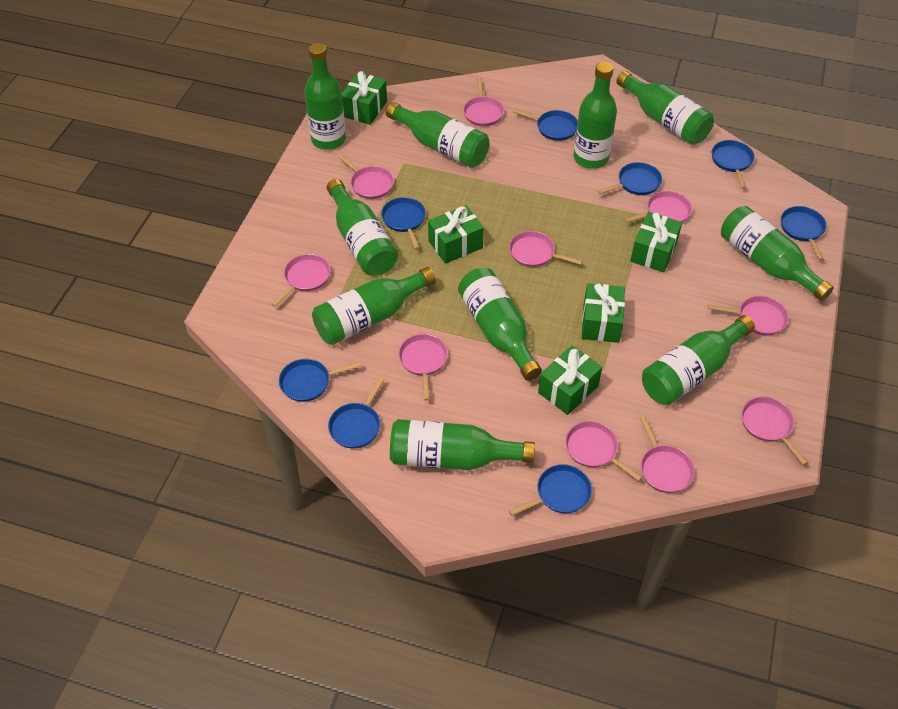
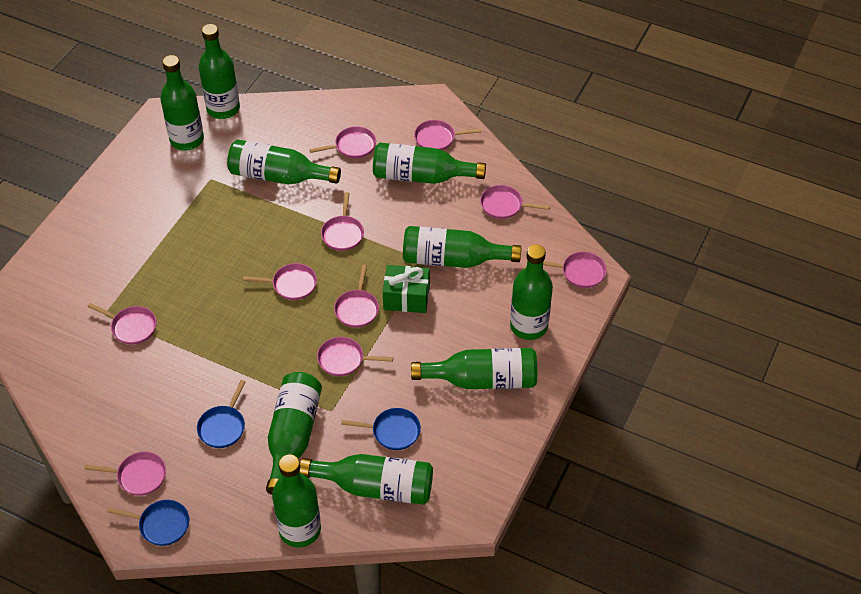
blue pan: [279,359,361,402] [328,377,385,448] [381,197,426,249] [509,464,592,516] [512,109,578,141] [597,162,662,195] [711,140,754,189] [781,206,826,260] = 8 -> [107,500,189,546] [197,380,246,448] [341,408,421,450] = 3
green gift: [342,71,387,125] [428,205,484,264] [538,345,602,415] [582,283,625,343] [630,212,682,272] = 5 -> [383,265,430,313] = 1

